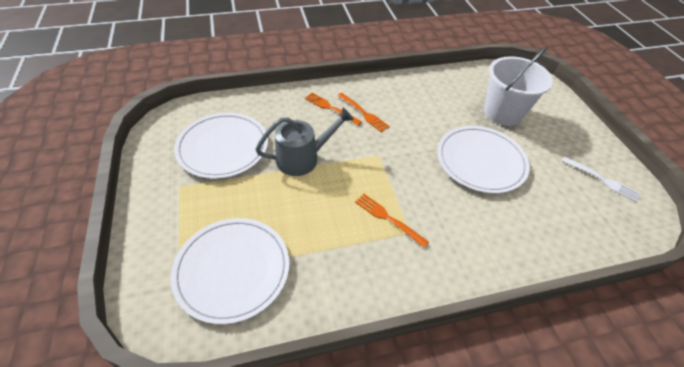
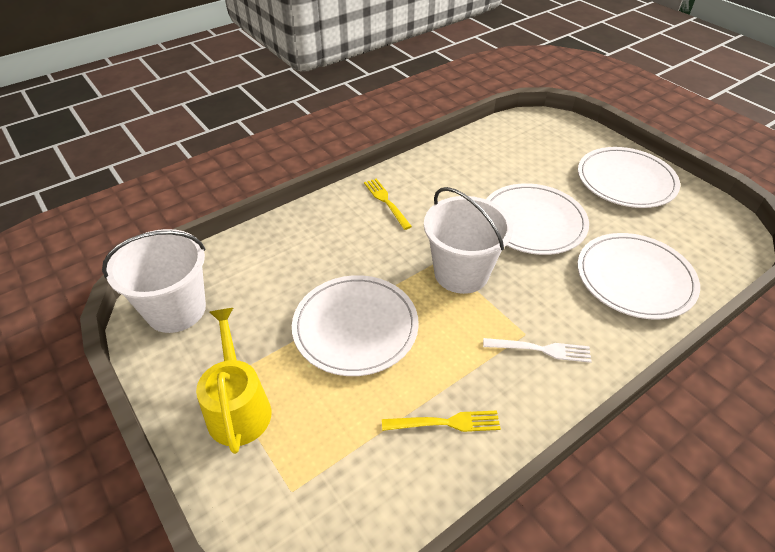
grey watering can: [255,108,354,176] = 1 -> none = 0
orange fork: [305,93,362,126] [337,93,390,132] [355,194,429,248] = 3 -> none = 0
white bucket: [484,47,553,126] = 1 -> [102,229,206,333] [424,187,513,294] = 2
white plate: [171,218,290,324] [174,113,268,179] [437,126,530,193] = 3 -> [292,275,419,376] [486,183,589,255] [577,233,700,320] [578,147,680,208] = 4
yellow fork: none = 0 -> [364,178,412,230] [382,410,501,432] = 2
yellow watering can: none = 0 -> [196,308,271,454] = 1

